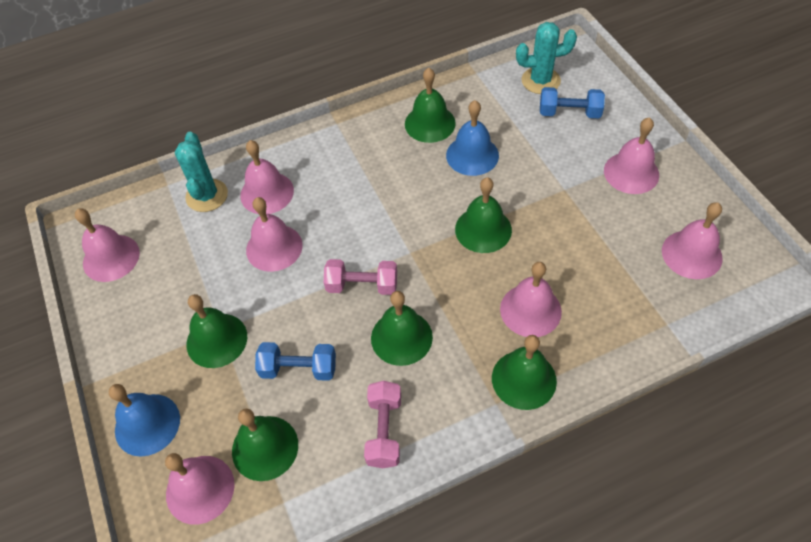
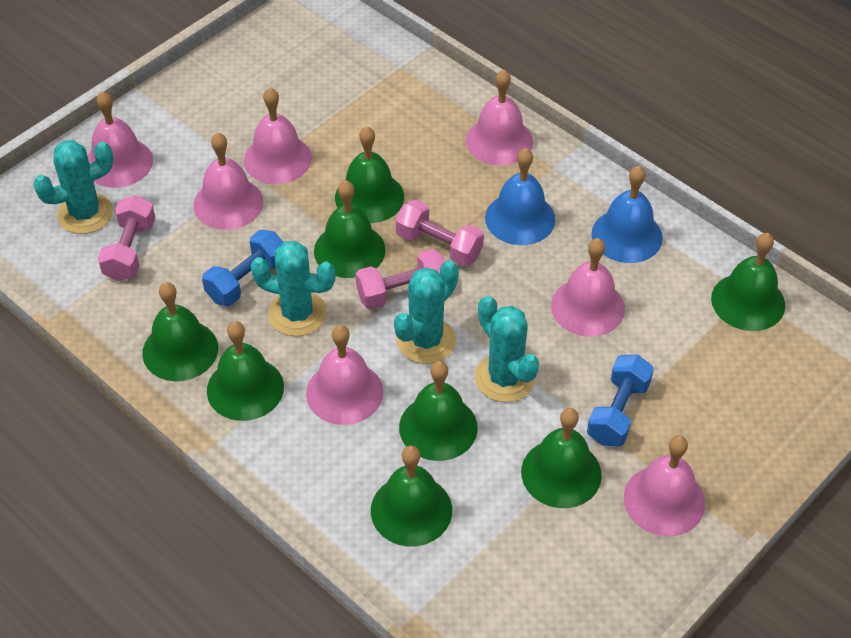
green bell: [187,294,247,368] [232,409,298,481] [371,291,433,366] [405,68,456,143] [455,177,512,253] [492,335,557,410] = 6 -> [142,282,218,381] [207,321,284,421] [314,180,385,278] [335,126,404,223] [371,446,452,546] [399,361,478,461] [521,408,602,508] [711,233,785,331] = 8
pink dumbbell: [324,259,397,295] [364,381,401,468] = 2 -> [98,195,155,281] [356,249,445,310] [396,200,484,266] = 3
turquoise cactus: [175,132,228,212] [516,22,577,94] = 2 -> [33,140,114,234] [251,241,336,336] [394,260,459,364] [475,296,539,402] = 4

